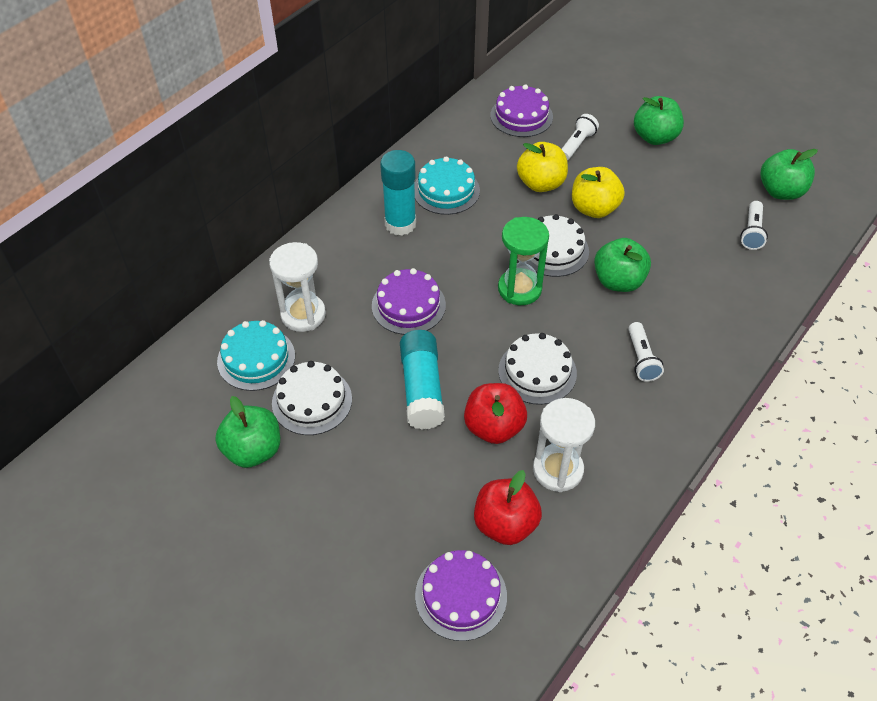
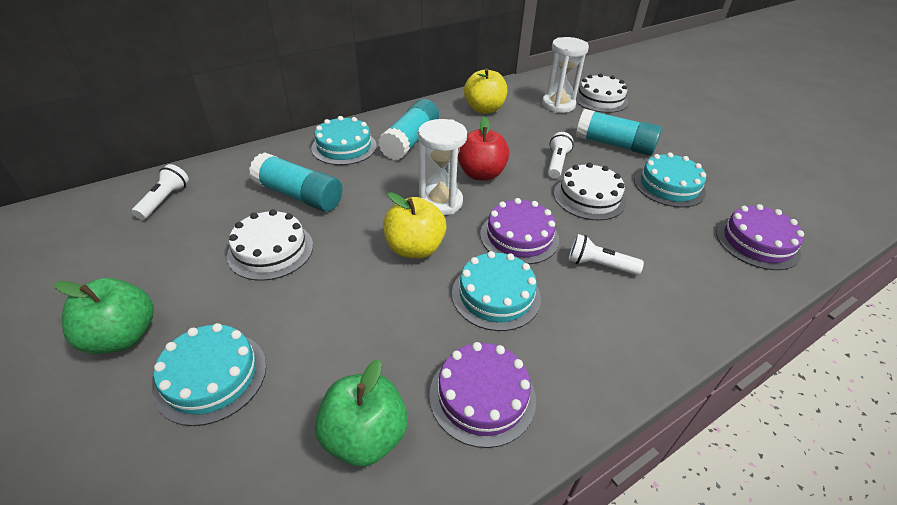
green apple: [215,396,280,468] [594,238,651,292] [634,96,684,145] [760,149,818,200] = 4 -> [54,278,154,354] [315,359,408,467] = 2
green hourglass: [498,217,549,305] = 1 -> none = 0
red apple: [464,383,527,444] [474,470,542,545] = 2 -> [458,117,510,181] = 1
turquoise cake: [217,320,295,391] [414,156,480,215] = 2 -> [153,323,266,426] [311,116,377,165] [452,251,541,331] [634,153,706,208] = 4
turquoise glue stick: [380,150,416,236] [400,330,445,430] = 2 -> [249,152,342,212] [378,99,439,160] [576,109,662,156] = 3

